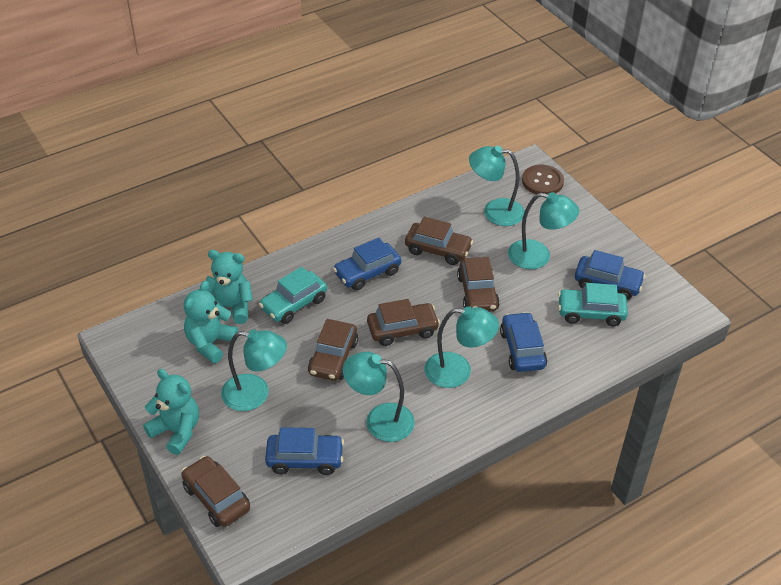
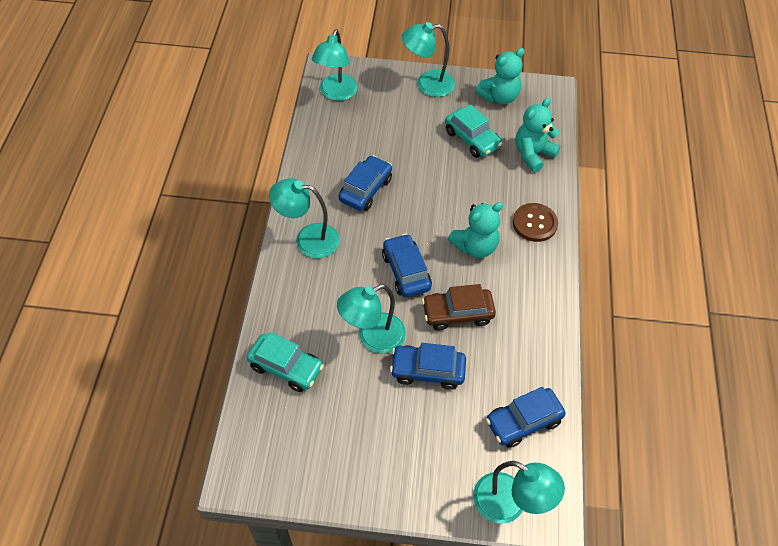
brown car: [181,456,250,527] [308,319,358,381] [367,299,440,346] [405,217,473,265] [457,257,500,311] = 5 -> [422,284,496,330] = 1

